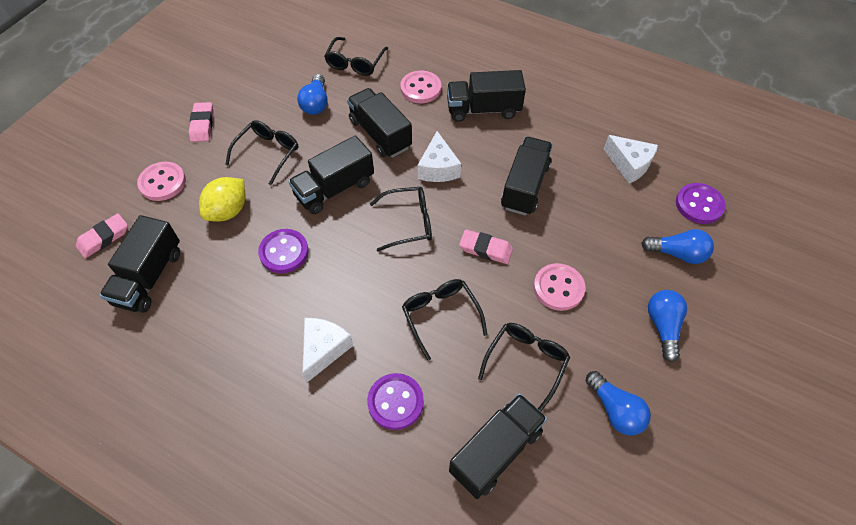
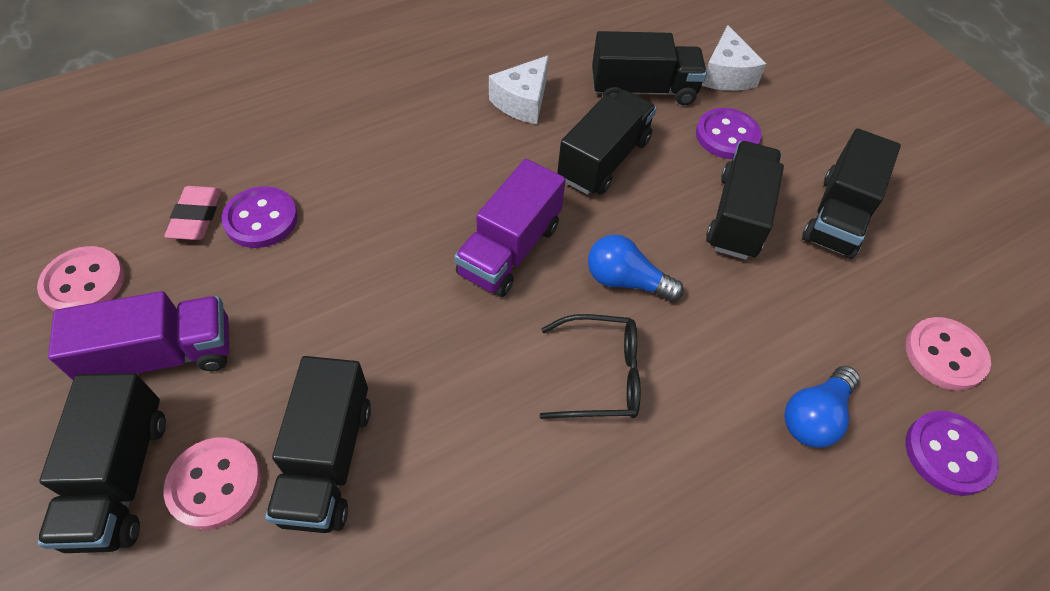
black glasses: [225,120,298,185] [324,37,388,76] [370,187,432,252] [402,279,487,361] [478,323,570,412] = 5 -> [539,314,641,419] = 1
blue light bulb: [297,74,328,115] [586,371,651,435] [641,229,714,264] [648,290,687,362] = 4 -> [588,234,684,302] [784,366,860,448] = 2
pink eraser: [76,213,128,258] [189,102,214,142] [459,230,513,264] = 3 -> [164,186,222,240] = 1
purple truck: none = 0 -> [48,291,229,380] [454,159,566,297] = 2
white cheese: [303,318,353,382] [418,131,461,182] [604,135,658,183] = 3 -> [489,55,549,124] [701,25,766,91] = 2
yellow lemon: [199,177,246,222] = 1 -> none = 0

